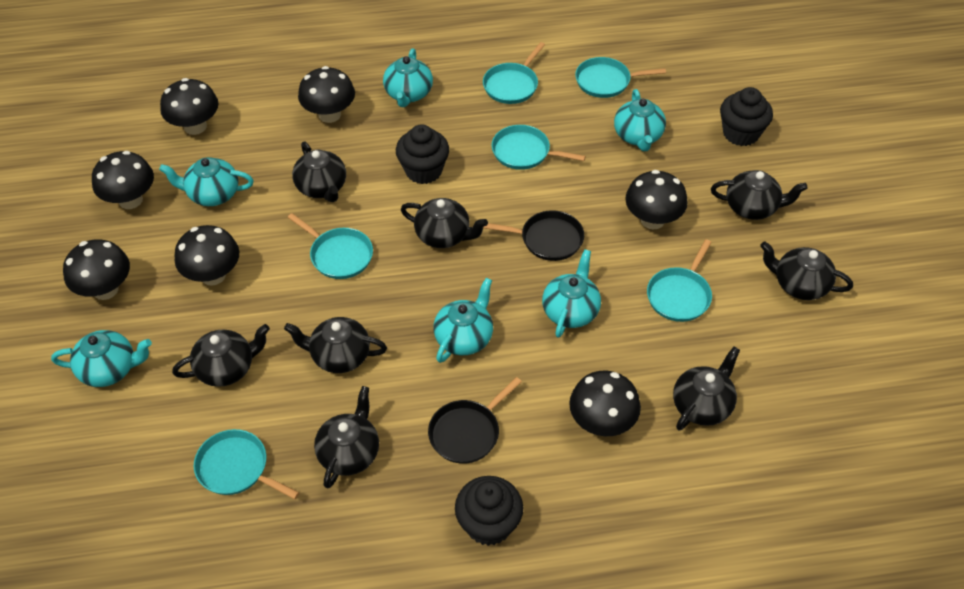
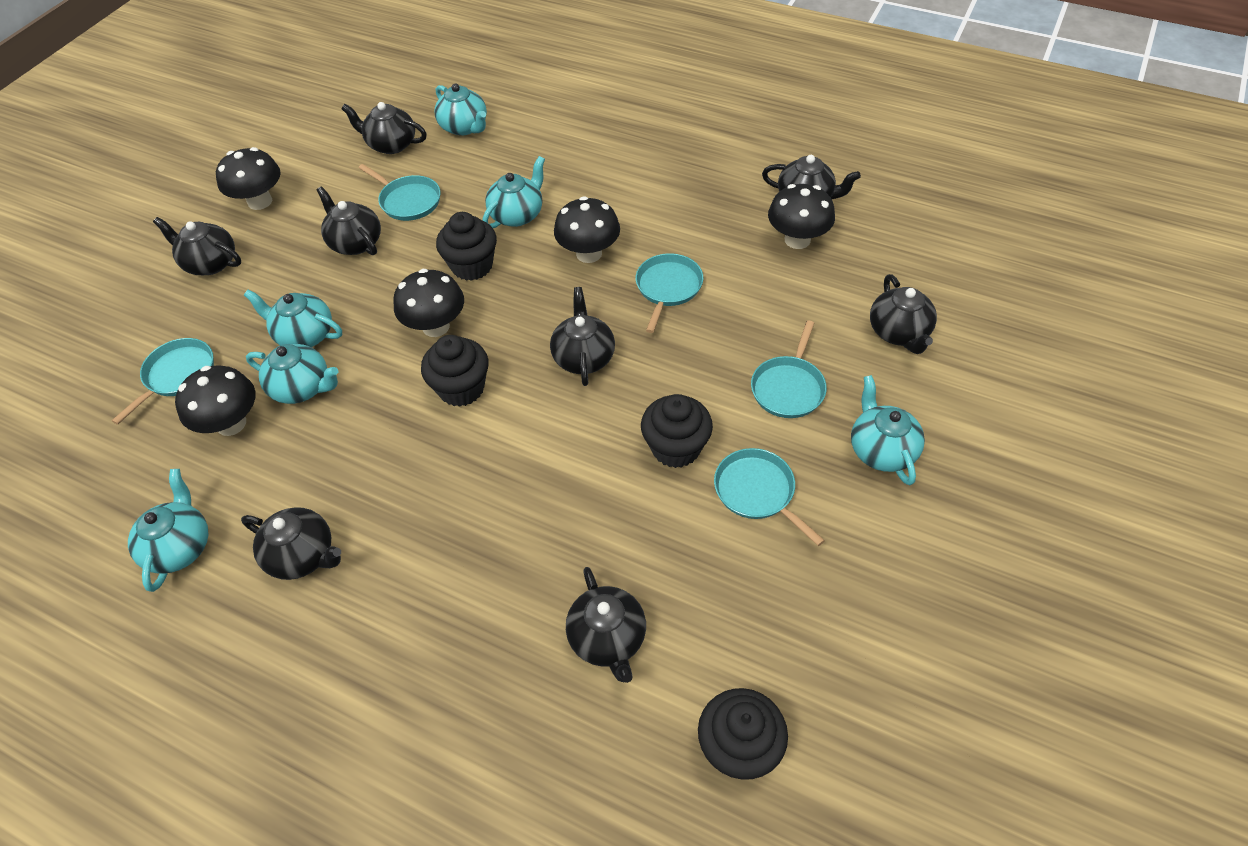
black cupcake: [396,124,449,184] [455,476,523,546] [720,87,773,146] = 3 -> [421,335,488,407] [436,212,497,281] [641,394,713,468] [698,688,788,780] = 4
black mushroom: [63,239,130,300] [92,151,154,209] [160,78,219,135] [175,225,239,286] [298,66,355,123] [569,370,641,436] [625,170,687,229] = 7 -> [175,366,255,436] [216,147,281,210] [394,269,464,337] [554,196,620,263] [768,184,835,249] = 5
black pan: [428,377,522,464] [483,210,584,261] = 2 -> none = 0
turquoise pan: [194,429,299,499] [288,213,373,279] [483,42,545,104] [492,125,586,170] [575,57,666,98] [647,239,712,322] = 6 -> [112,338,214,425] [359,164,440,221] [636,253,704,333] [714,448,825,546] [751,320,827,418] = 5

